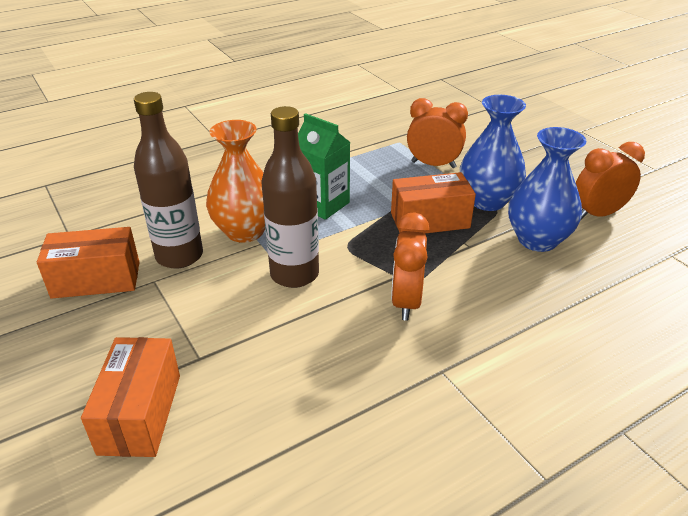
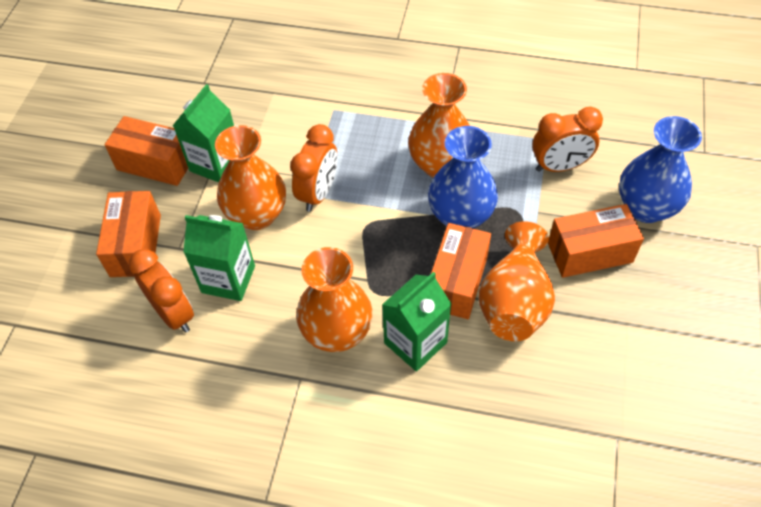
brown bottle: [134,92,203,269] [261,106,319,288] = 2 -> none = 0
green carton: [298,113,351,220] = 1 -> [173,84,234,182] [183,215,255,301] [382,272,451,372] = 3
orange box: [37,227,139,299] [81,337,180,457] [391,172,476,234] = 3 -> [96,191,161,277] [105,116,188,186] [431,223,491,319] [548,204,644,278] = 4
orange vase: [206,120,265,243] = 1 -> [215,125,286,230] [296,247,372,352] [408,73,470,178] [479,221,555,341] = 4

